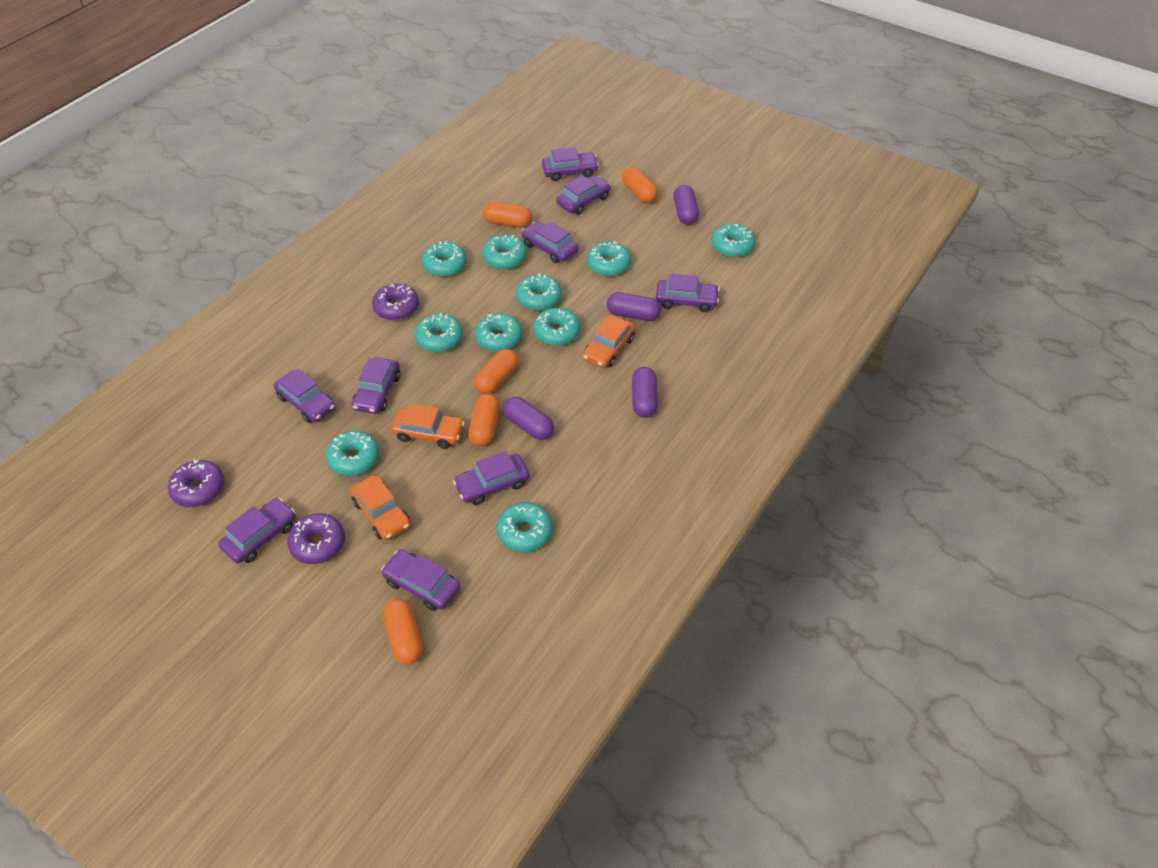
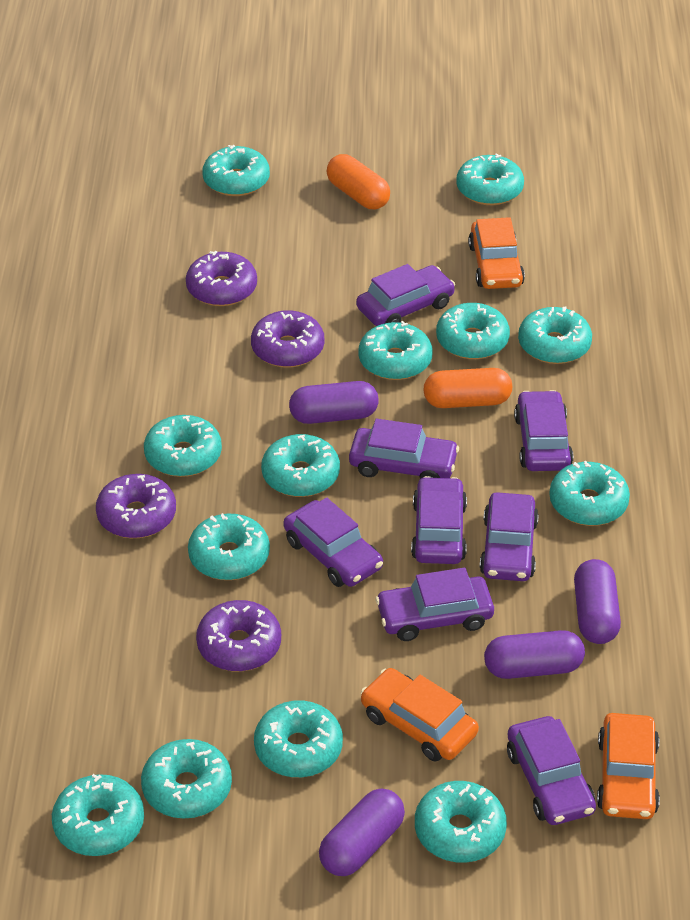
orange capsule: [383,599,423,664] [468,394,500,446] [474,349,519,394] [483,202,532,228] [622,167,658,203] = 5 -> [327,154,390,209] [423,368,512,408] = 2
purple car: [218,498,296,564] [274,368,336,423] [351,357,400,414] [381,550,460,611] [453,451,530,505] [521,221,579,263] [542,147,599,181] [556,175,611,215] [656,274,720,312] = 9 -> [283,498,383,587] [349,419,459,479] [356,264,455,326] [375,568,494,641] [411,476,467,564] [479,492,539,581] [507,716,596,825] [514,390,573,471] = 8
purple donut: [168,460,224,507] [287,513,345,564] [372,283,419,320] = 3 -> [96,474,176,538] [186,251,257,306] [196,600,281,672] [251,310,324,368] = 4
turquoise donut: [326,431,380,476] [415,313,463,352] [422,241,467,277] [475,313,522,352] [482,235,527,269] [497,502,553,552] [516,274,562,311] [533,308,580,346] [587,241,631,276] [711,223,755,258] = 10 -> [52,774,144,856] [141,739,232,819] [144,415,222,477] [188,513,270,580] [202,145,270,196] [254,701,343,777] [261,434,340,497] [358,321,433,380] [415,781,507,863] [436,303,510,359] [456,153,524,205] [518,306,592,364] [549,461,630,526] = 13

